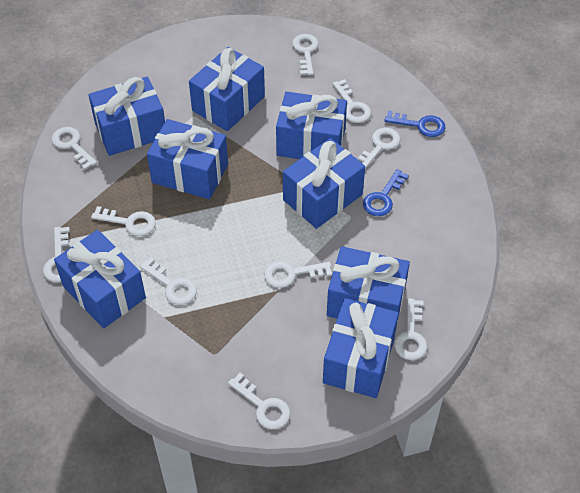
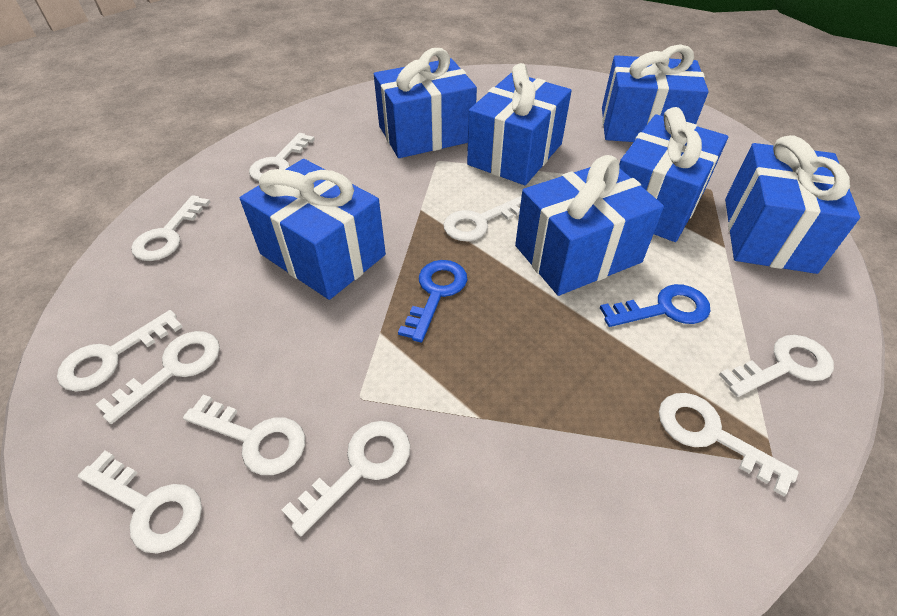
blue gift: [54,230,146,329] [88,77,165,156] [147,119,228,199] [189,47,265,131] [276,92,347,159] [283,138,365,229] [323,298,399,398] [327,246,410,318] = 8 -> [240,159,386,300] [374,48,477,158] [467,63,572,185] [515,155,664,296] [602,44,709,142] [619,107,728,242] [725,135,860,274] = 7

